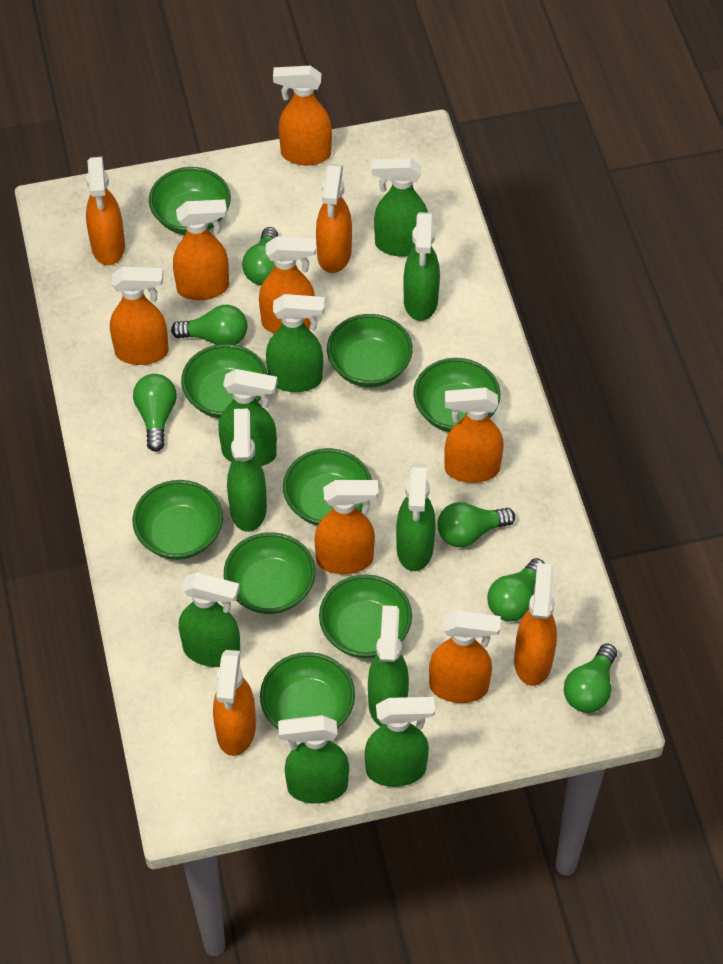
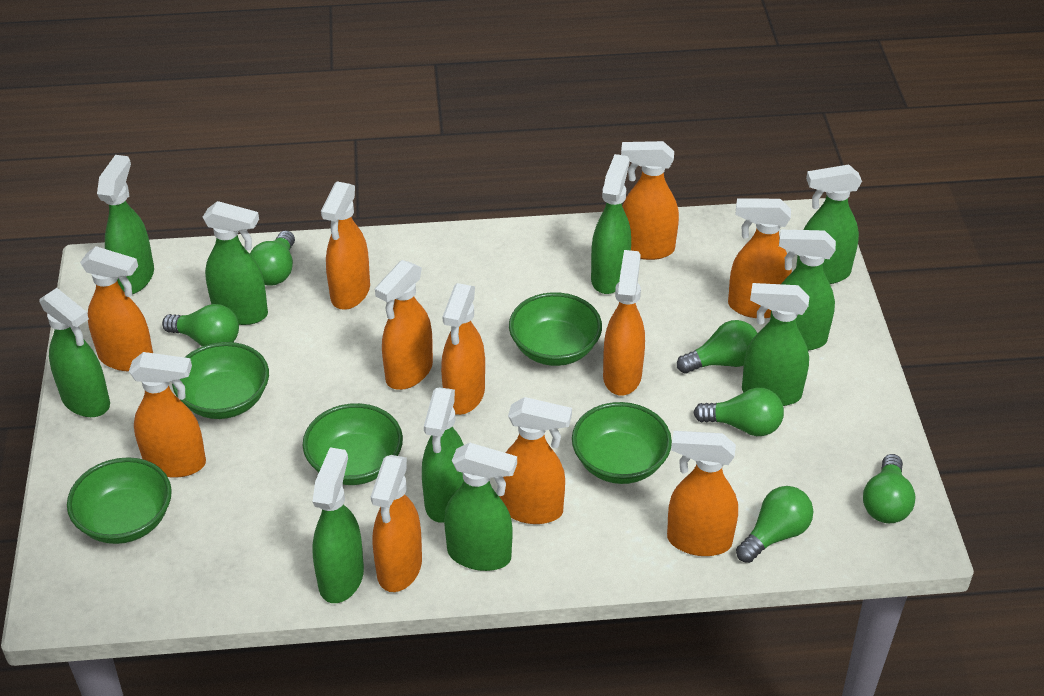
green bowl: [132,480,223,560] [149,167,231,235] [181,344,268,418] [224,532,315,614] [260,652,355,730] [283,448,372,526] [319,574,412,658] [327,314,413,387] [413,358,501,432] = 9 -> [67,457,172,544] [172,342,269,419] [303,403,403,485] [509,292,602,366] [572,402,672,484] = 5

